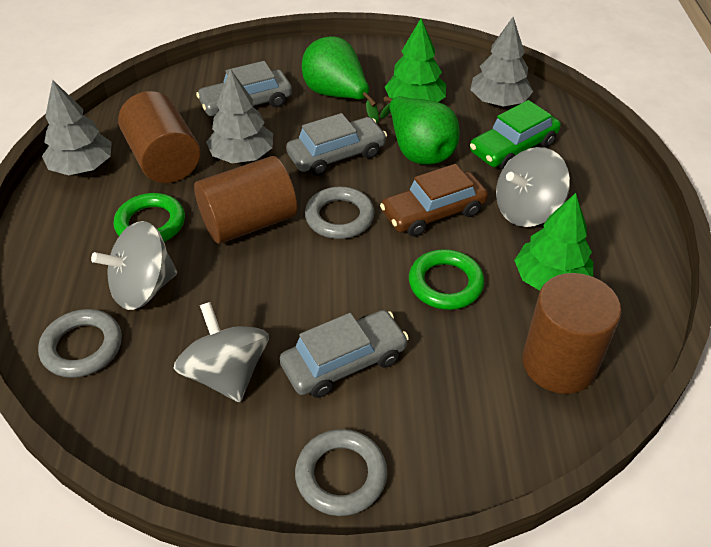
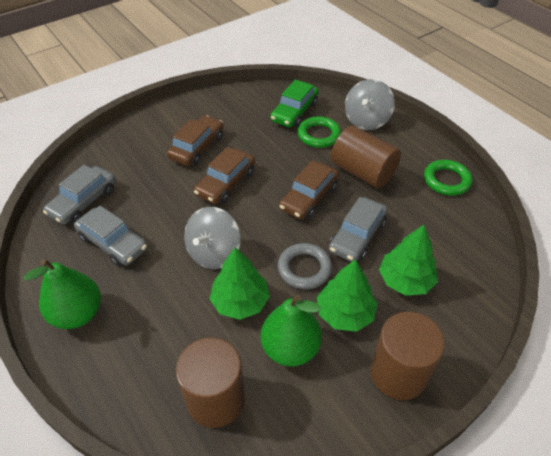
brown car: [380,164,488,237] = 1 -> [167,115,224,166] [194,147,255,204] [279,160,339,220] = 3
green tree: [385,19,446,102] [514,193,593,291] = 2 -> [209,247,270,320] [317,259,378,332] [379,225,438,296] = 3
grey ring: [38,309,122,378] [295,429,387,516] [305,186,375,239] = 3 -> [278,243,332,289] = 1
grey spinning top: [91,221,177,310] [174,302,269,402] [496,147,570,227] = 3 -> [184,207,241,269] [345,79,395,130] = 2
grey tree: [42,80,112,175] [206,69,273,163] [470,17,533,107] = 3 -> none = 0

